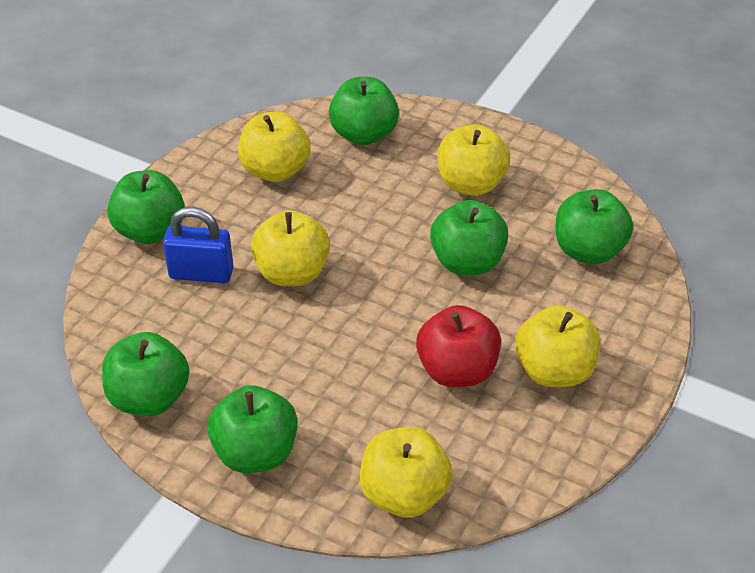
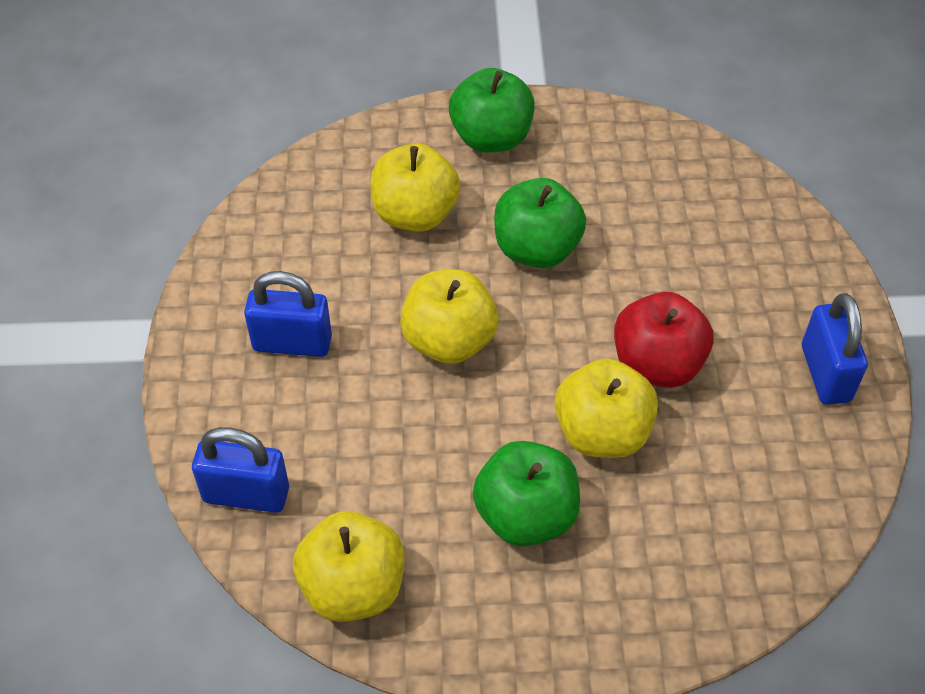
blue padlock: [163,207,234,283] = 1 -> [192,427,289,513] [244,271,332,357] [802,293,868,405] = 3
green apple: [102,332,189,416] [107,170,185,244] [207,385,297,473] [329,77,399,145] [430,200,508,275] [556,189,633,264] = 6 -> [449,68,535,152] [473,441,580,547] [494,178,586,268] = 3
yellow apple: [238,112,310,182] [251,210,330,286] [360,427,453,518] [437,124,510,196] [515,305,600,387] = 5 -> [293,511,404,622] [370,143,460,232] [400,269,498,364] [555,358,658,458] = 4

